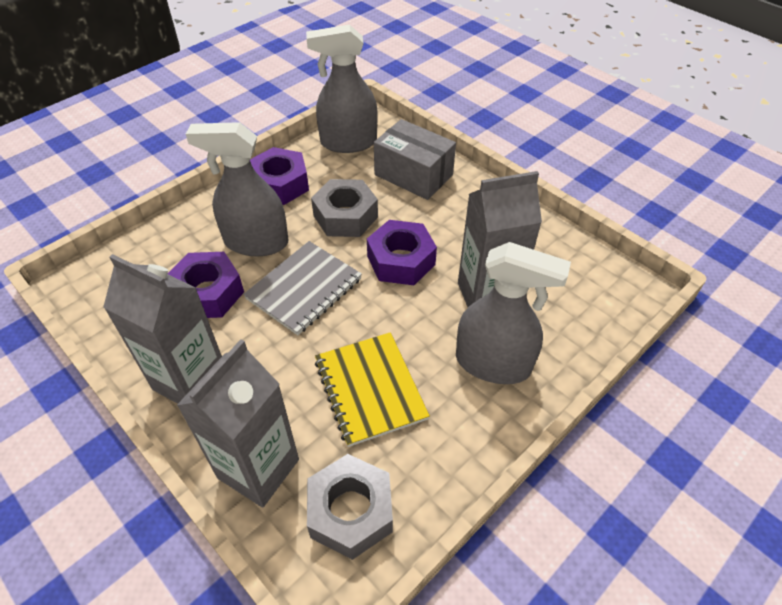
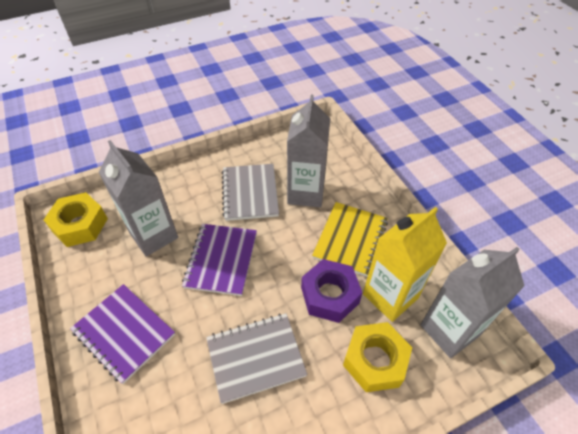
grey box: [374,119,456,200] = 1 -> none = 0
grey notebook: [243,241,362,335] = 1 -> [206,313,307,404] [222,164,279,221] = 2
grey nut: [307,454,393,560] [311,179,378,237] = 2 -> none = 0
grey spray bottle: [186,122,288,256] [306,24,378,153] [456,242,571,384] = 3 -> none = 0
purple notebook: none = 0 -> [70,284,175,384] [182,224,257,296] = 2
purple nut: [168,252,244,318] [250,147,309,205] [367,220,437,285] = 3 -> [301,259,362,323] = 1
yellow carton: none = 0 -> [363,207,447,322] = 1
yellow nut: none = 0 -> [44,192,108,247] [343,322,412,392] = 2

